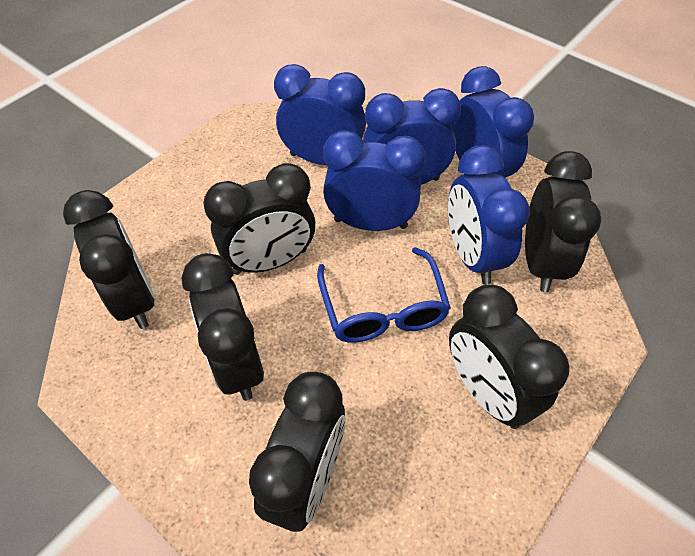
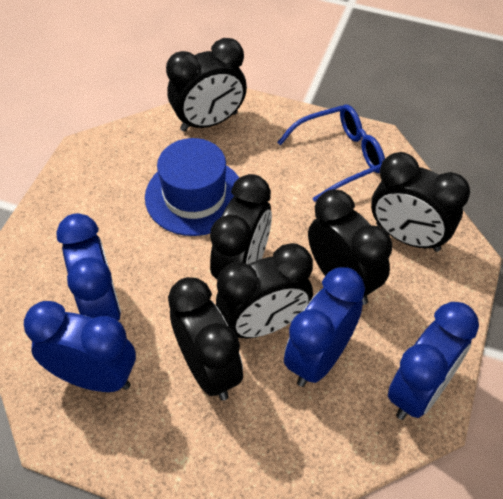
blue clock: [274,64,366,165] [323,130,426,231] [363,88,461,185] [448,145,530,285] [451,66,534,178] = 5 -> [24,301,136,392] [56,213,121,320] [284,267,365,387] [388,302,479,420] = 4
blue hat: none = 0 -> [145,138,239,236] = 1

